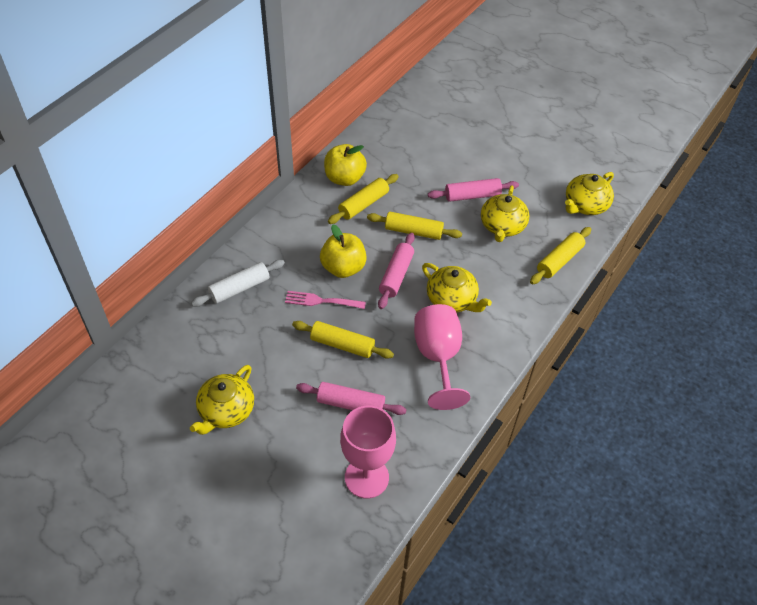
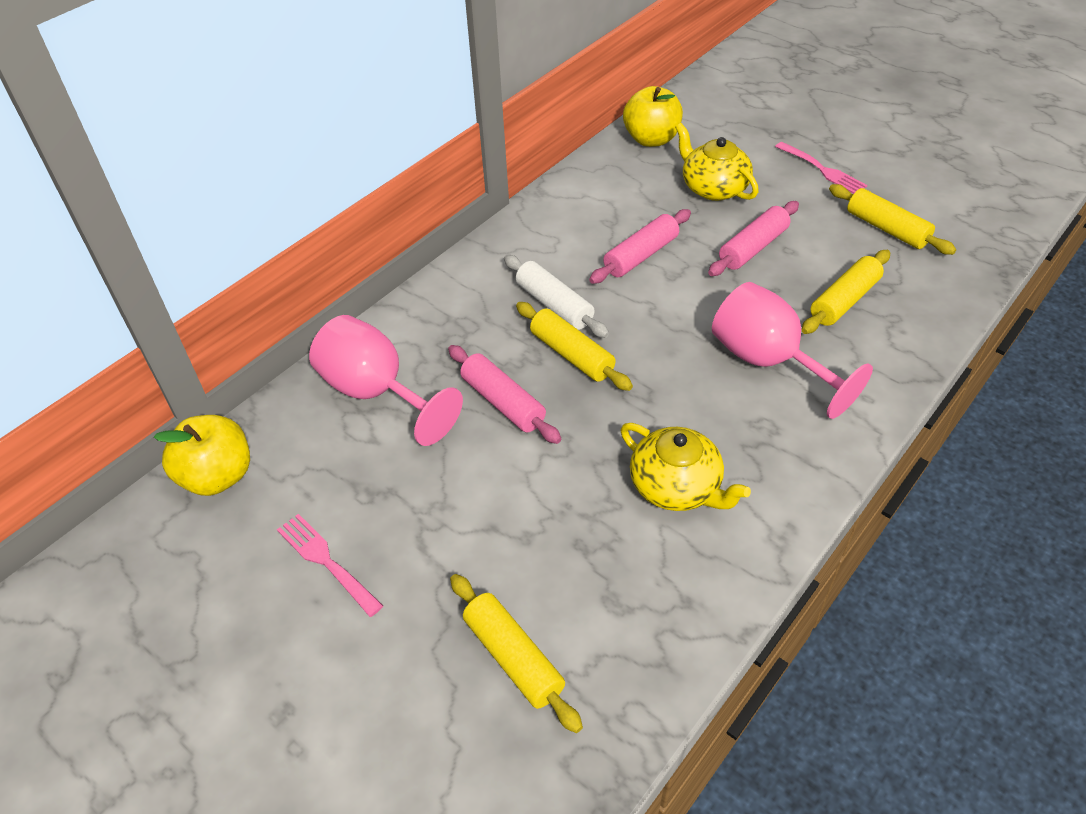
pink fork: [285,291,366,309] = 1 -> [277,514,383,617] [775,142,867,194] = 2
yellow teapot: [190,365,254,435] [422,263,492,313] [481,185,529,242] [565,172,614,215] = 4 -> [621,423,751,511] [675,123,759,201] = 2

